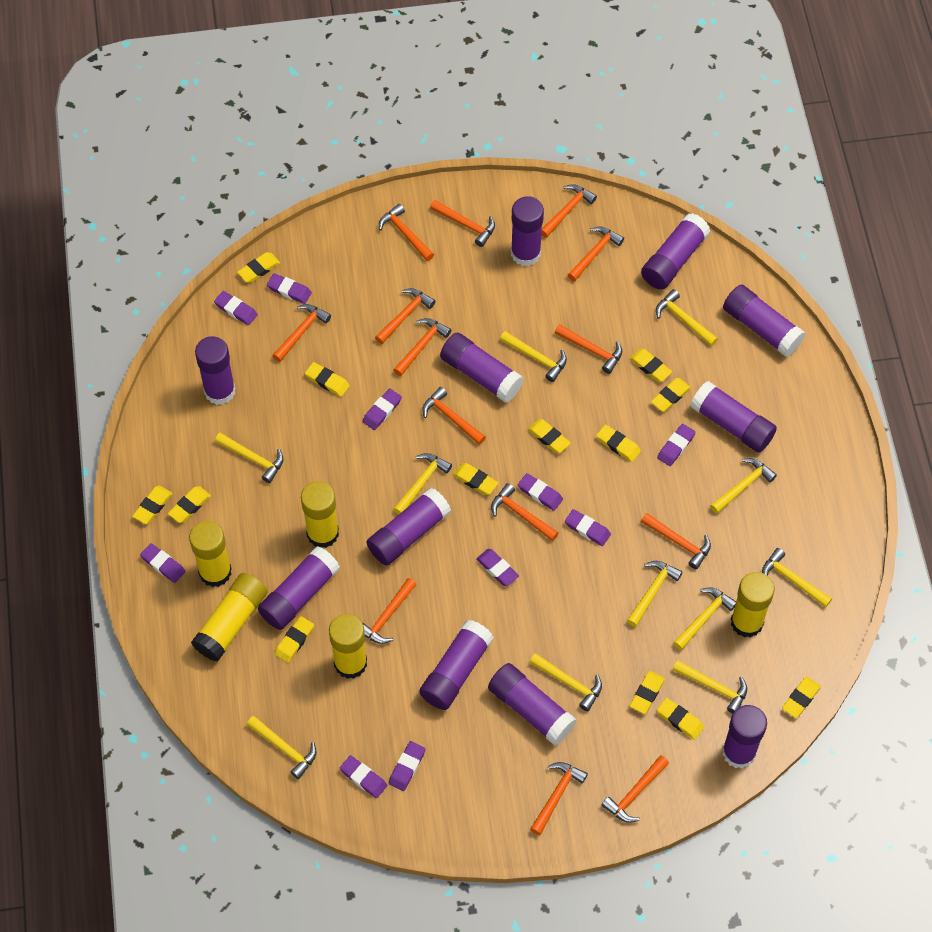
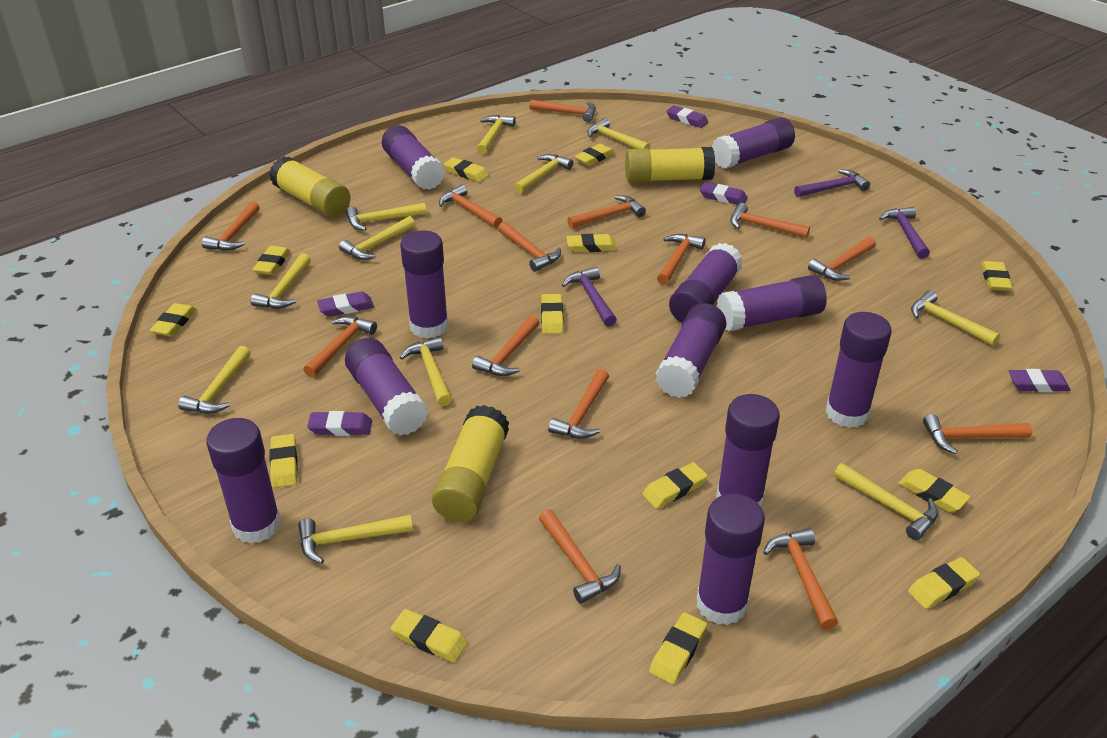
purple eraser: [140,543,186,583] [214,291,258,325] [267,273,312,304] [340,755,387,798] [362,388,402,430] [389,741,425,791] [476,549,519,586] [518,473,563,511] [565,509,611,546] [657,424,696,466] = 10 -> [307,411,372,436] [317,291,374,317] [666,106,709,128] [700,182,748,205] [1009,369,1071,392] = 5
purple hammer: none = 0 -> [562,267,617,327] [794,169,870,197] [879,207,930,259] = 3
yellow glue stick: [189,521,232,587] [191,573,268,662] [301,481,339,548] [329,614,367,679] [731,572,775,638] = 5 -> [269,156,350,218] [432,405,509,522] [625,147,715,183] = 3

